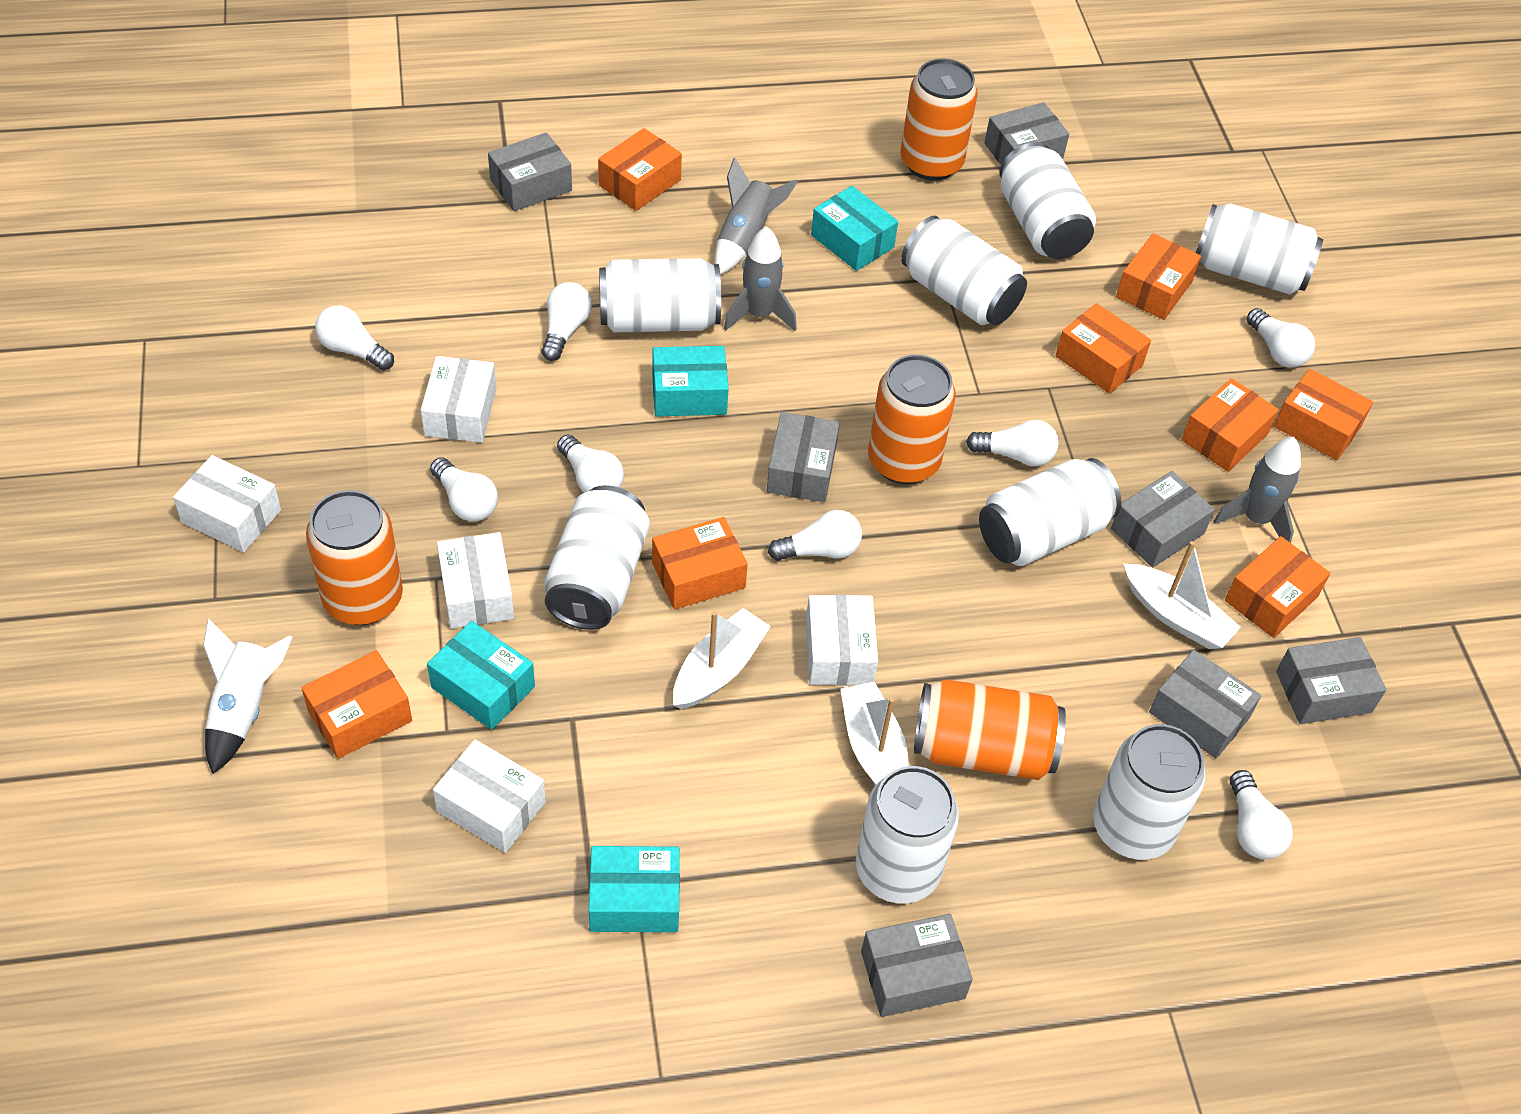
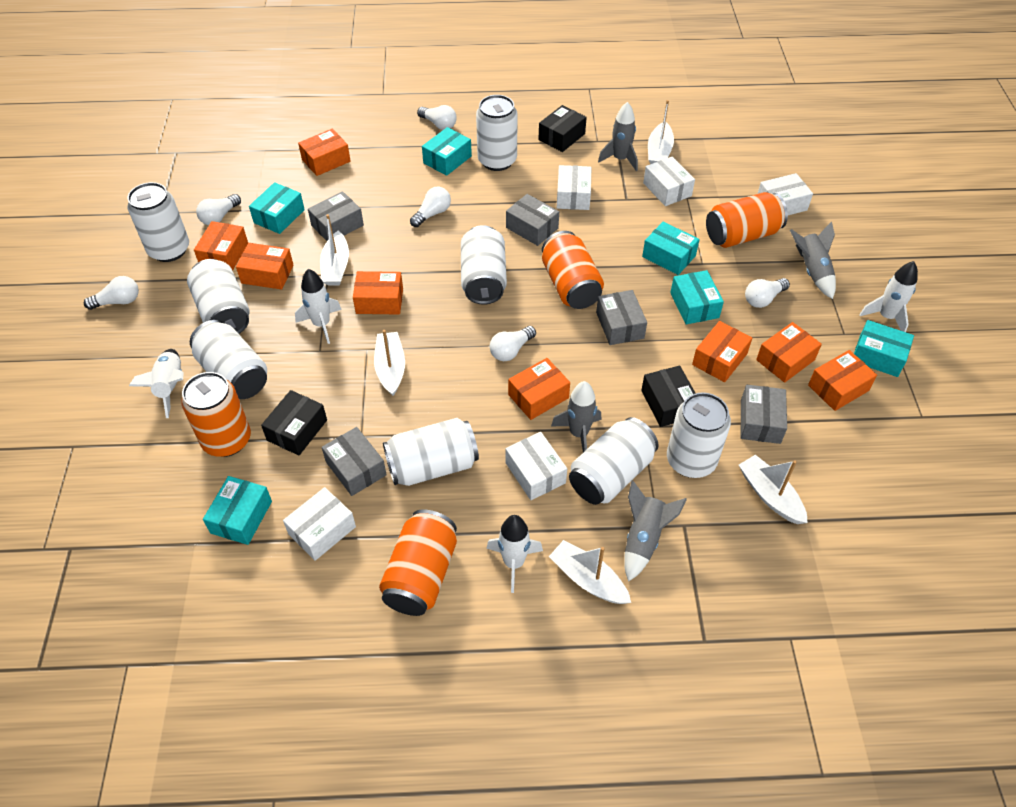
black box: none = 0 -> [261,390,327,456] [539,105,587,152] [641,366,696,427] = 3
grey box: [488,132,572,211] [767,412,840,502] [861,914,973,1017] [984,102,1069,165] [1111,471,1215,568] [1149,650,1261,758] [1276,637,1386,724] = 7 -> [308,191,364,241] [322,427,387,496] [506,194,559,246] [596,290,647,345] [741,385,787,444] = 5
grey rocket: [715,157,798,274] [724,226,797,331] [1213,437,1301,543] = 3 -> [551,381,601,452] [598,102,638,171] [624,480,687,582] [790,221,836,299] = 4
turquoise box: [427,621,535,730] [589,846,680,932] [652,346,729,416] [811,186,898,271] = 4 -> [203,476,272,545] [249,182,305,234] [422,127,472,176] [642,222,700,275] [670,270,724,324] [854,320,914,377] = 6
white boat: [673,608,771,709] [841,682,908,785] [1124,541,1241,649] = 3 -> [320,214,349,286] [374,330,405,396] [549,540,631,604] [648,100,674,164] [739,455,808,524] = 5
white light bulb: [315,306,394,371] [430,457,498,522] [542,282,592,361] [557,435,624,493] [768,510,862,561] [966,420,1059,466] [1230,770,1293,859] [1247,308,1315,368] = 8 -> [84,276,139,310] [196,194,241,225] [410,187,451,227] [417,105,457,130] [490,326,536,361] [745,278,790,308] = 6
white rocket: [203,619,292,774] = 1 -> [129,349,184,418] [295,269,342,344] [486,515,543,593] [859,261,918,332] = 4

